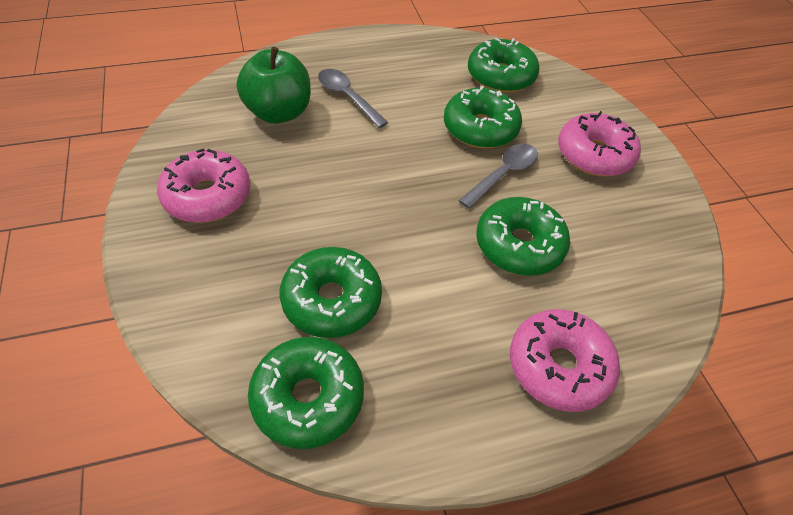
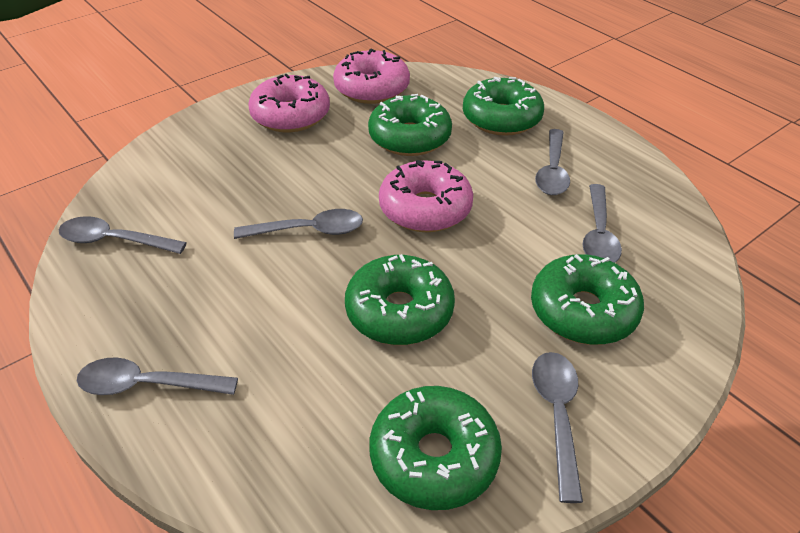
green apple: [236,47,311,124] = 1 -> none = 0
grey spoon: [318,69,388,128] [459,144,538,209] = 2 -> [59,216,187,254] [77,357,238,395] [234,209,363,239] [532,352,583,503] [535,129,570,195] [583,184,622,263] = 6

